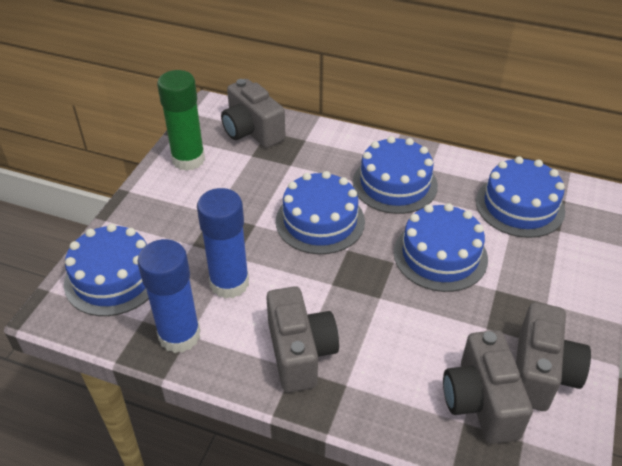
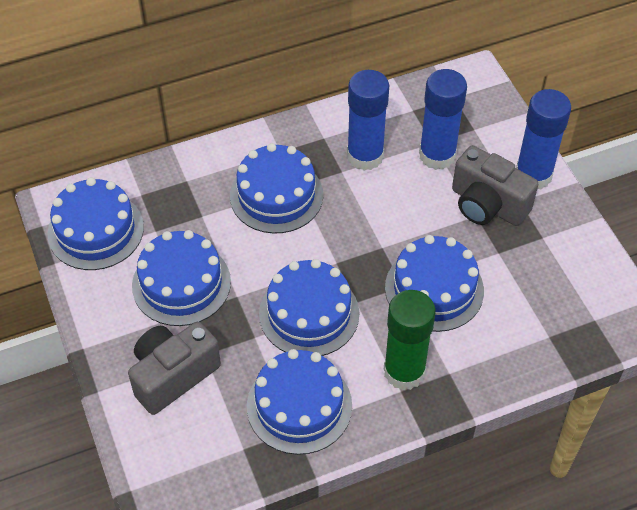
blue cake: [64,224,149,316] [276,171,365,254] [353,136,438,214] [394,203,488,292] [476,156,565,238] = 5 -> [47,177,144,270] [132,230,231,326] [230,143,323,234] [247,349,352,455] [259,259,359,356] [385,235,484,332] = 6
blue glue stick: [138,239,200,353] [197,188,249,299] = 2 -> [347,70,389,171] [419,69,467,170] [516,89,571,190] = 3
grey camera: [221,79,286,148] [266,286,339,393] [443,330,533,444] [516,302,591,411] = 4 -> [128,322,221,415] [452,145,538,226] = 2

